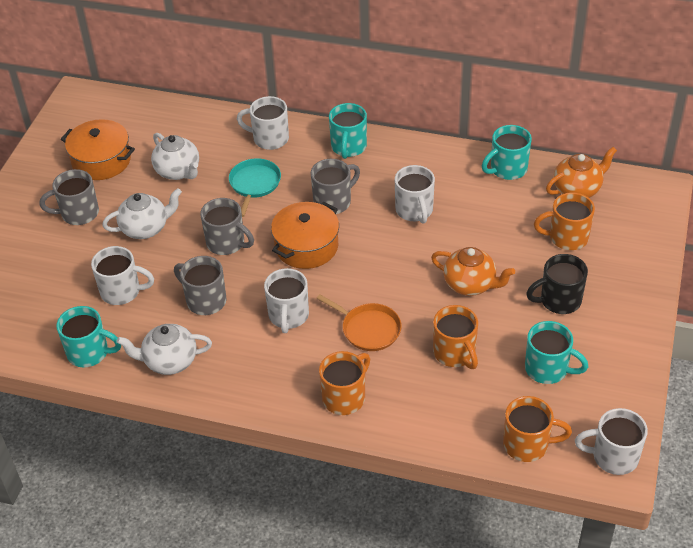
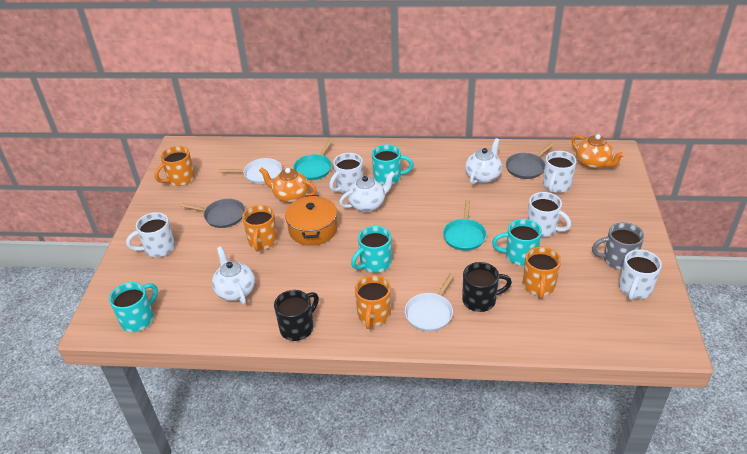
black mug: [526,254,588,314] = 1 -> [274,290,319,341] [462,262,512,312] = 2
grey mug: [40,169,99,225] [174,256,227,315] [200,198,254,255] [311,159,360,214] = 4 -> [592,222,644,270] = 1
grey pan: none = 0 -> [181,199,245,228] [506,143,554,179] = 2
orange pan: [316,294,402,351] = 1 -> none = 0
orange pot: [61,119,135,180] [271,202,339,269] = 2 -> [285,195,337,246] = 1
turquoise pan: [229,158,281,217] = 1 -> [293,140,332,180] [443,200,487,251] = 2
white pan: none = 0 -> [219,158,282,184] [405,273,454,332] = 2

